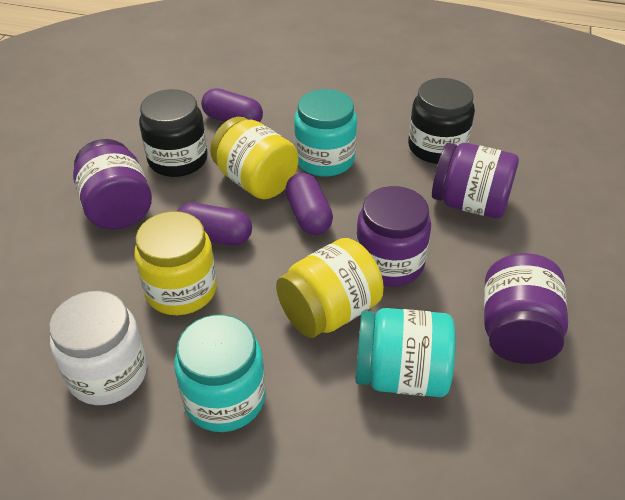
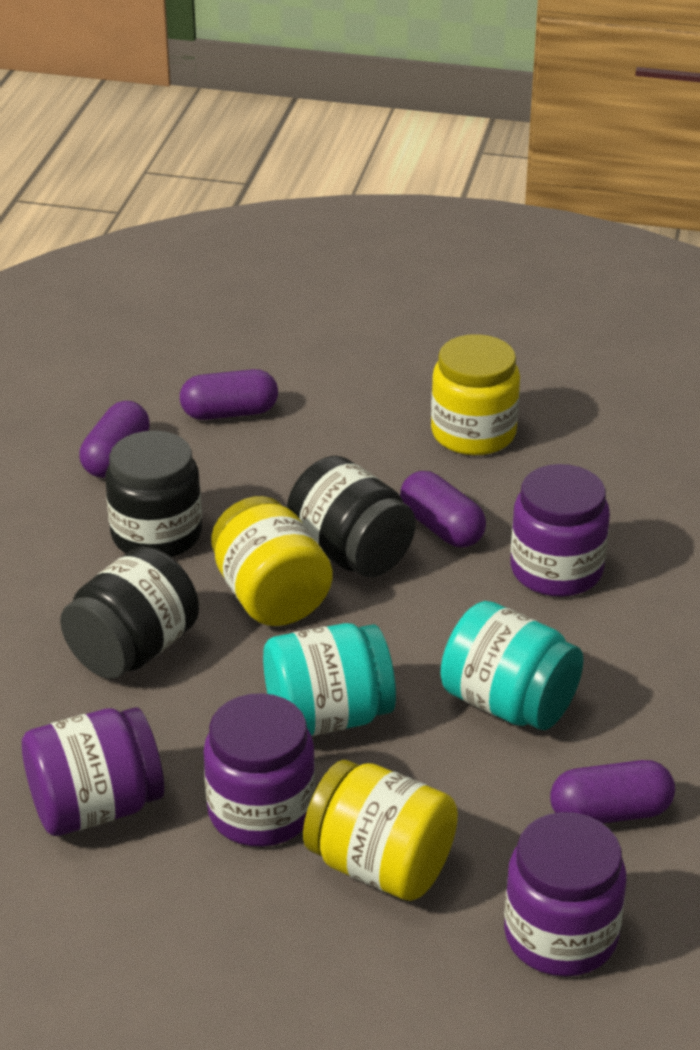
black jar: [139,89,208,177] [408,78,475,164] = 2 -> [60,546,199,679] [105,431,202,558] [287,456,416,577] = 3
purple capsule: [177,203,252,245] [201,88,263,122] [285,173,333,235] = 3 -> [79,401,150,478] [180,369,278,420] [400,471,486,547] [550,760,675,824] = 4
turquoise jar: [174,315,266,432] [294,89,357,177] [355,308,456,397] = 3 -> [263,623,396,736] [441,601,584,730] = 2
white jar: [49,291,147,405] = 1 -> none = 0

